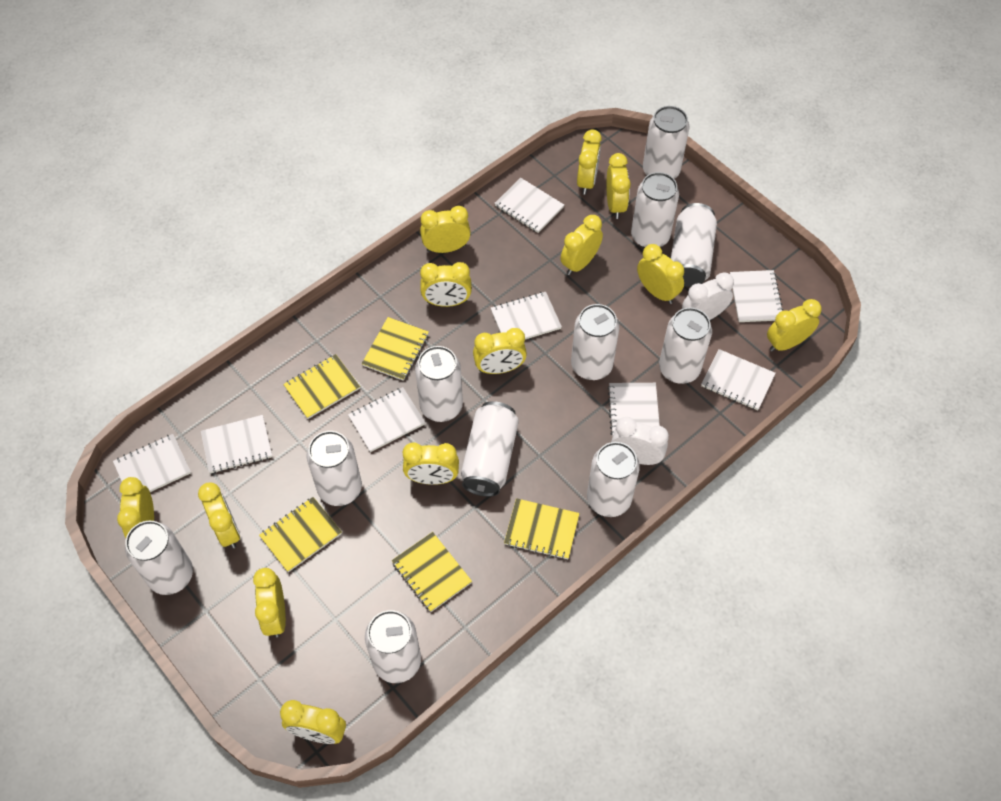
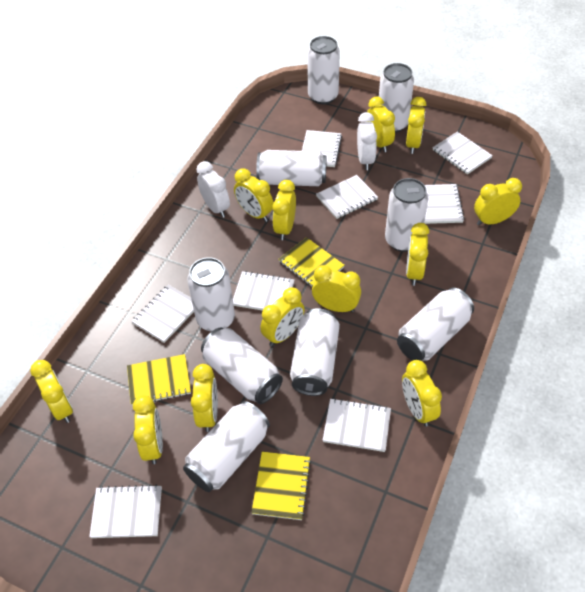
white can: [125,521,193,595] [306,431,362,506] [365,610,421,683] [415,346,463,422] [461,401,519,497] [571,304,619,380] [587,442,640,517] [631,172,679,248] [643,106,689,179] [659,307,712,384] [671,203,717,287] = 11 -> [183,401,270,492] [187,257,235,332] [201,327,283,404] [256,150,327,186] [290,308,340,396] [307,36,340,104] [379,63,414,133] [385,178,428,252] [397,287,474,361] = 9
yellow clock: [117,477,154,538] [198,482,240,548] [253,568,286,637] [280,700,346,744] [403,442,459,485] [420,206,471,253] [420,262,472,307] [473,328,527,374] [561,215,603,275] [577,129,602,195] [607,153,631,219] [637,244,684,304] [767,299,822,352] = 13 -> [30,360,73,423] [133,395,163,464] [191,364,218,432] [234,168,273,222] [260,288,305,346] [273,180,296,240] [312,265,361,312] [367,96,395,152] [402,360,442,427] [406,97,426,154] [406,223,429,286] [474,178,522,225] = 12
yellow notebook: [259,497,342,572] [283,354,360,419] [362,317,429,381] [392,532,472,612] [504,498,580,559] = 5 -> [127,354,191,405] [251,452,311,520] [278,237,345,287] = 3

